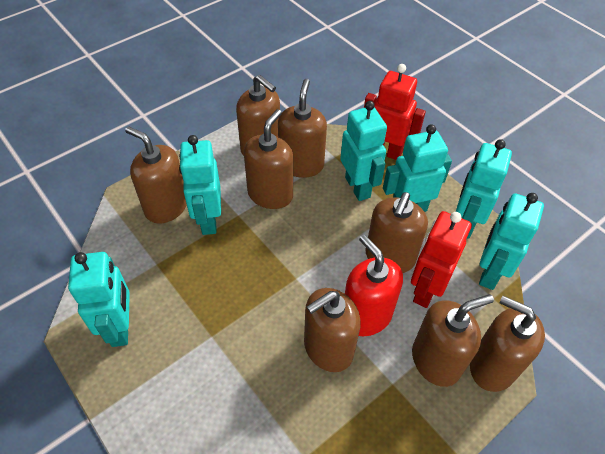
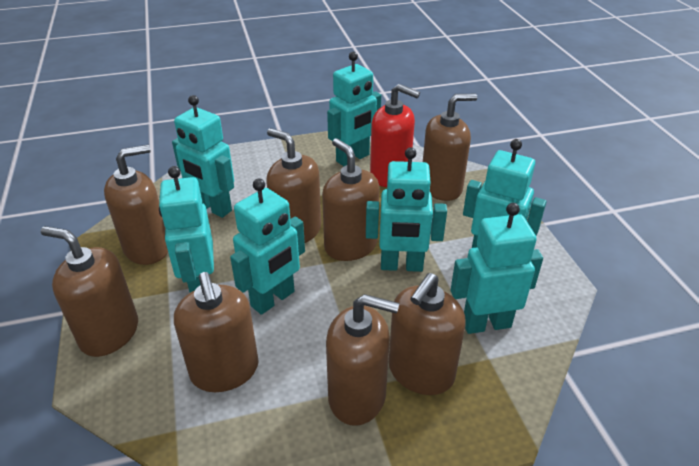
red robot: [364,64,426,160] [411,211,472,308] = 2 -> none = 0
turquoise robot: [68,252,130,347] [179,135,221,235] [340,101,387,201] [383,124,452,212] [456,139,512,239] [479,193,544,290] = 6 -> [159,166,214,293] [172,95,234,218] [230,179,305,315] [327,52,381,166] [366,147,447,272] [451,203,543,334] [463,139,546,248] = 7

